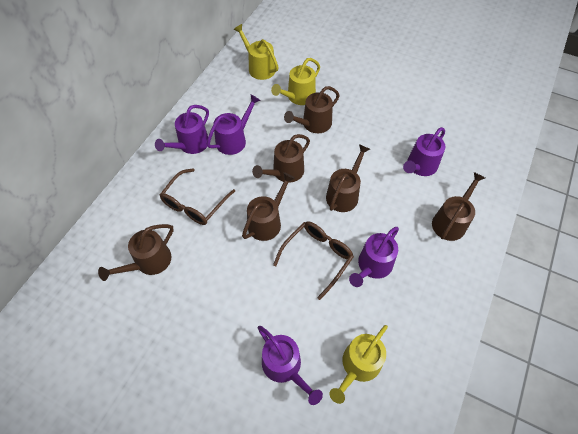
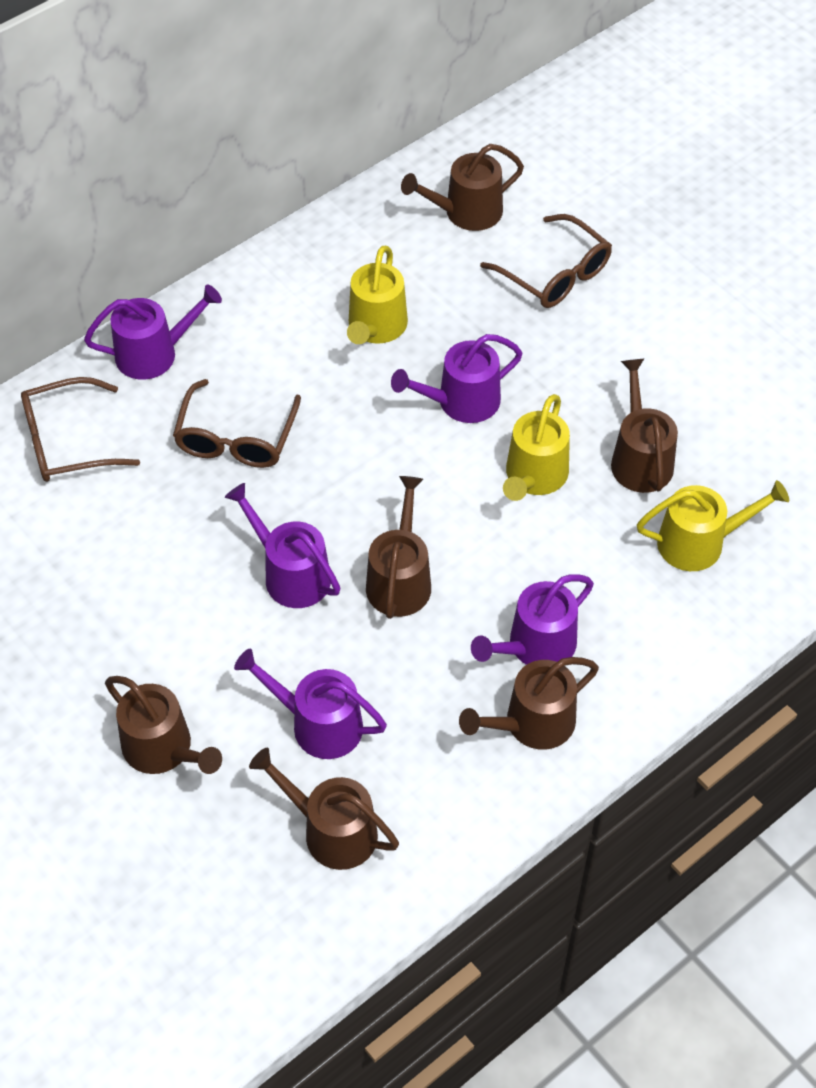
brown glasses: [160,168,235,225] [273,221,354,300] = 2 -> [21,377,140,482] [173,379,301,468] [480,214,612,308] = 3

